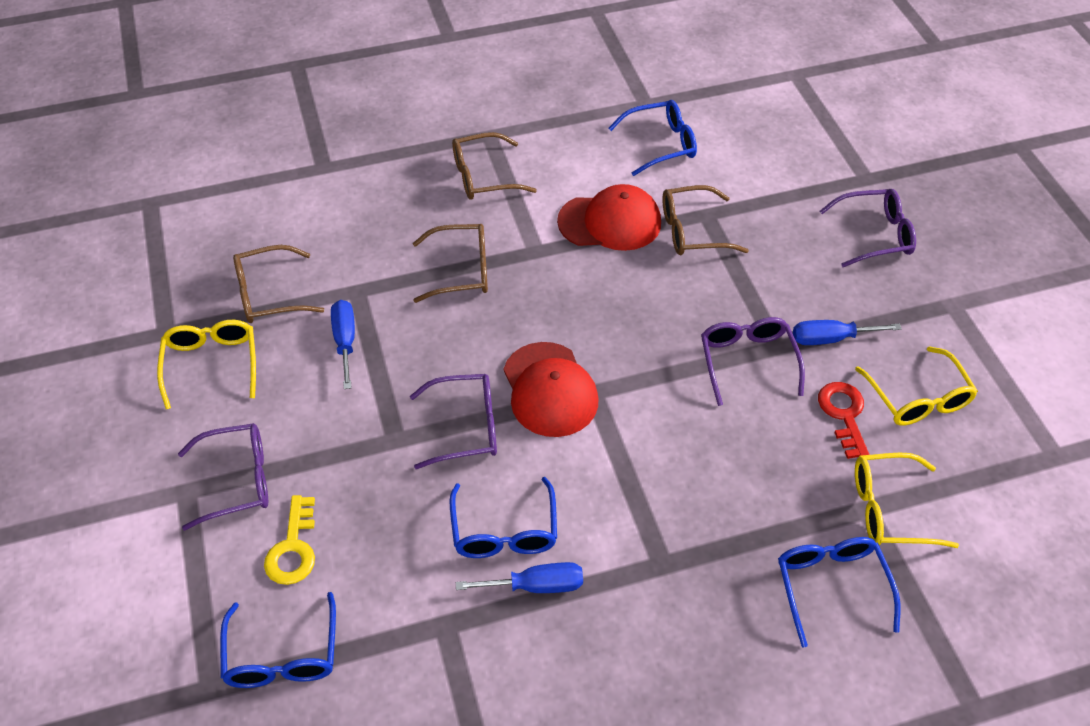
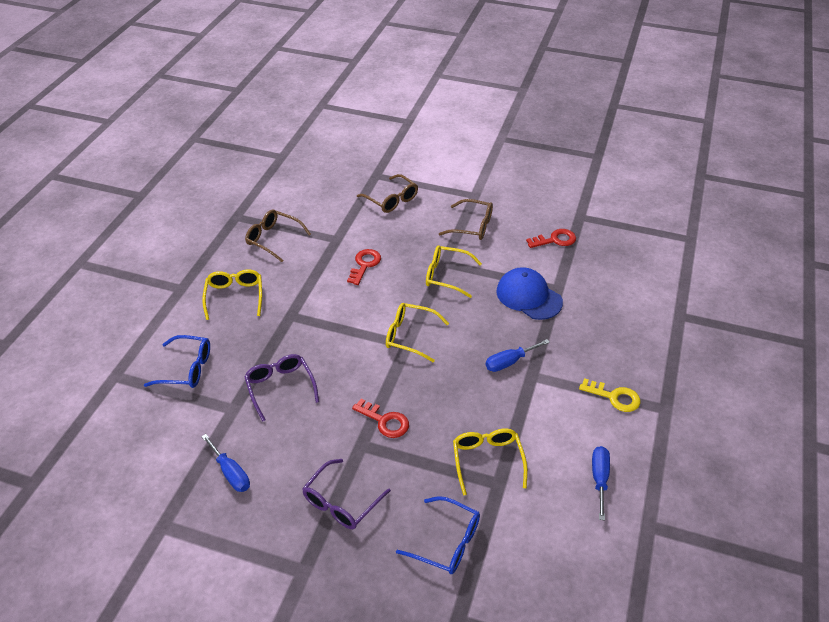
blue cap: none = 0 -> [496,267,563,320] = 1
blue glasses: [220,592,336,688] [449,477,557,558] [608,100,697,176] [778,537,901,647] = 4 -> [144,335,210,388] [396,496,480,574] = 2
brown glasses: [233,245,325,323] [413,224,488,303] [452,132,537,200] [662,185,749,255] = 4 -> [245,210,311,262] [357,174,418,213] [439,199,493,240] = 3
purple glasses: [178,423,268,531] [410,374,497,469] [701,317,805,406] [820,189,916,267] = 4 -> [244,354,319,422] [302,459,391,529] = 2
red cap: [504,342,598,437] [557,184,661,251] = 2 -> none = 0
red key: [818,382,870,459] = 1 -> [347,249,381,285] [352,399,409,438] [526,229,576,248] = 3
yellow glasses: [157,320,256,409] [855,346,978,426] [855,453,959,548] = 3 -> [202,269,262,320] [386,303,449,363] [426,245,482,298] [453,428,528,496] = 4

